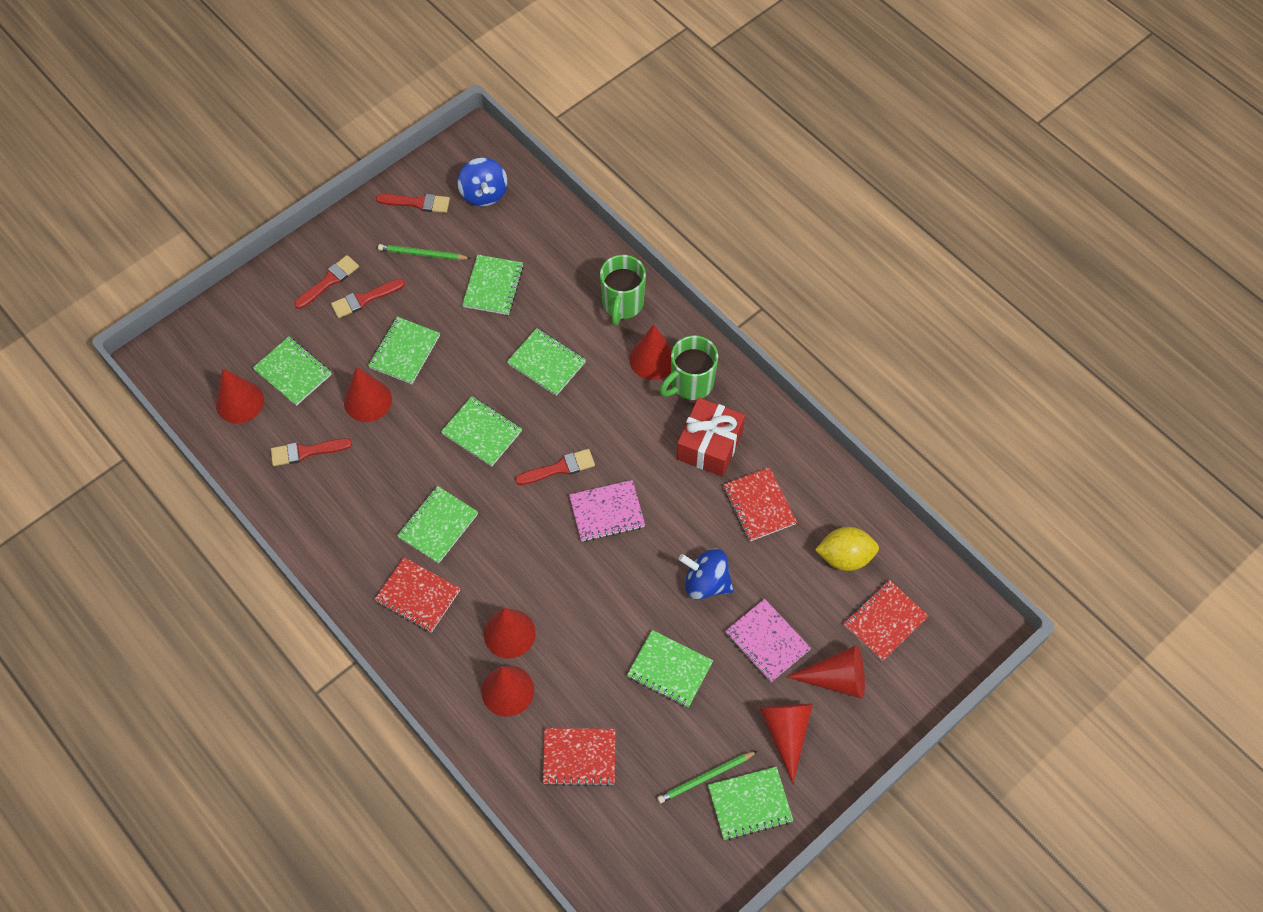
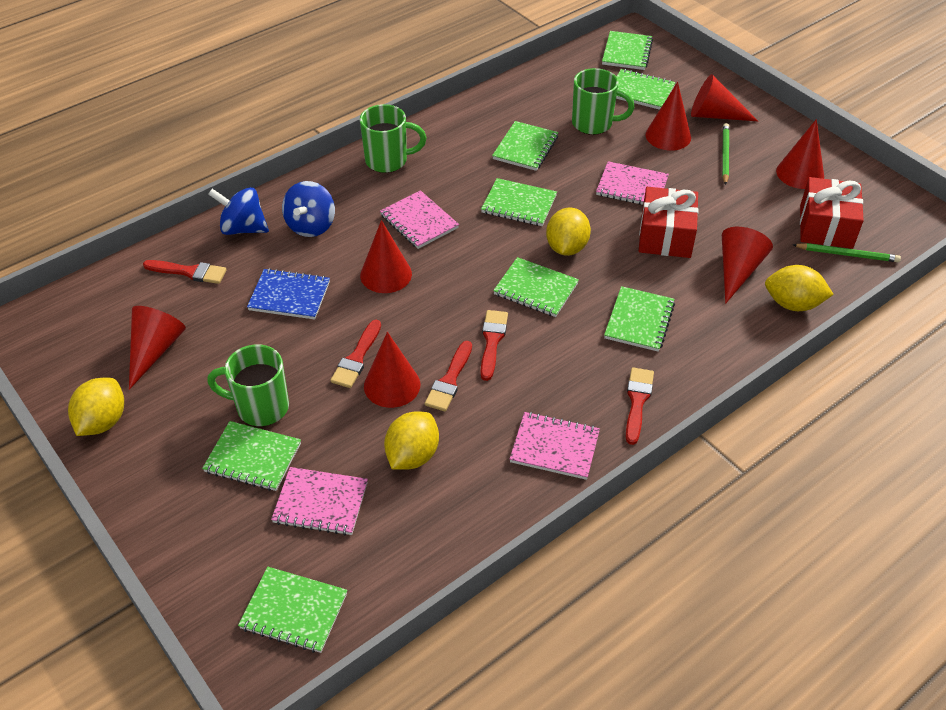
blue notebook: none = 0 -> [247,268,330,320] = 1
green mug: [600,255,646,326] [660,335,718,400] = 2 -> [207,345,289,426] [360,104,426,173] [572,68,634,135] = 3
pink notebook: [569,480,645,542] [725,599,811,682] = 2 -> [271,467,368,536] [380,190,459,249] [510,412,600,480] [596,161,669,205] = 4
red gift: [676,398,745,477] = 1 -> [639,187,698,258] [800,177,864,249] = 2
red notebook: [374,557,460,633] [543,728,616,786] [723,467,797,541] [843,580,929,661] = 4 -> none = 0
yellow lemon: [815,527,879,571] = 1 -> [68,378,124,436] [384,411,439,470] [546,208,591,256] [765,265,834,311] = 4

